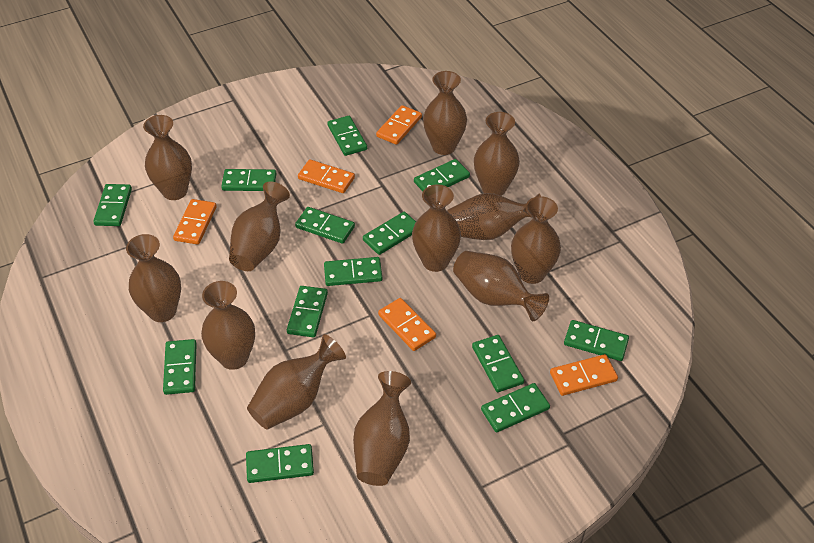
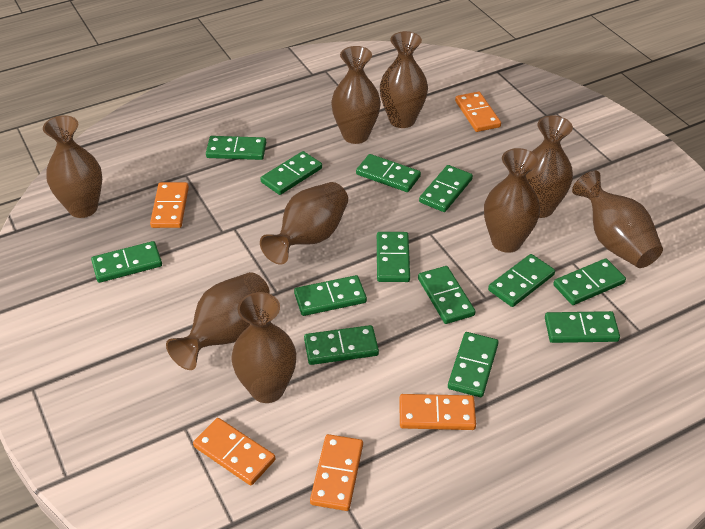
brown vase: [126,234,181,322] [143,115,192,200] [201,281,255,370] [229,182,290,271] [247,334,346,430] [353,371,411,486] [412,184,461,272] [423,71,467,155] [447,193,541,240] [453,251,549,321] [474,112,520,196] [511,196,561,284] = 12 -> [43,115,102,218] [166,272,270,370] [231,292,296,403] [260,182,348,265] [331,46,381,144] [380,31,428,128] [484,148,540,253] [526,115,573,218] [572,170,663,268] = 9

